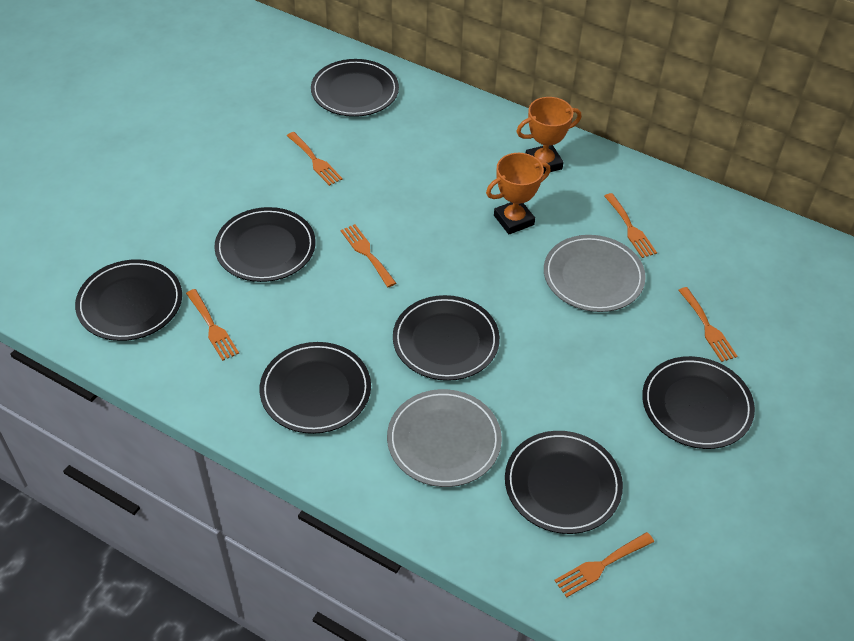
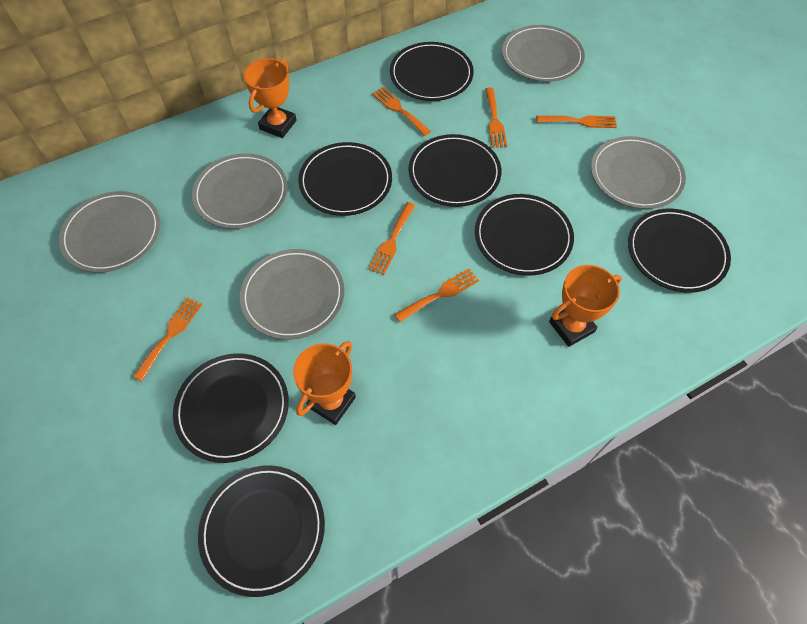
grey plate: [387,389,502,487] [544,235,646,312] = 2 -> [59,191,160,272] [192,153,288,229] [240,249,345,340] [502,25,585,82] [591,136,686,209] = 5
orange trophy: [486,153,551,234] [516,97,581,174] = 2 -> [244,58,297,138] [293,341,356,425] [549,265,622,347] = 3

